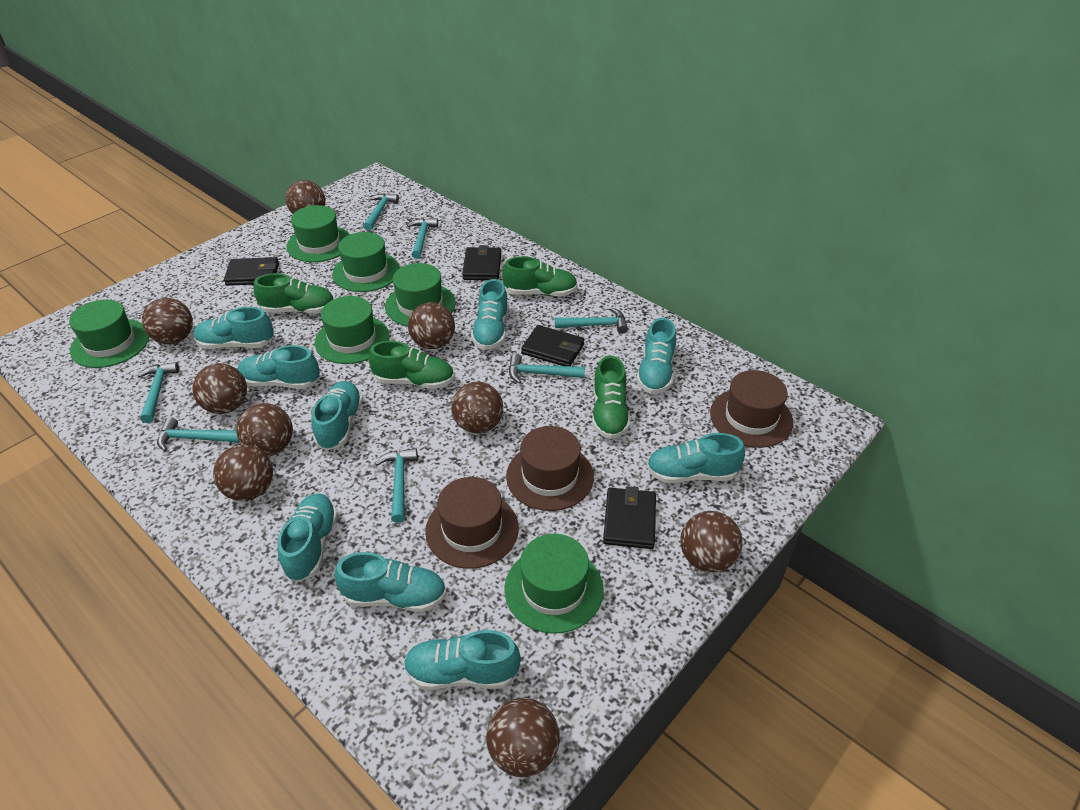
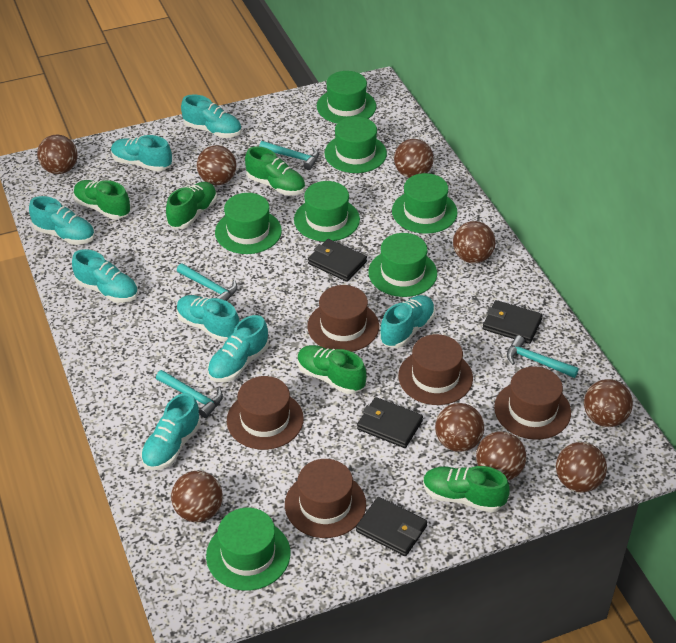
brown hat: [425,477,519,569] [506,426,594,511] [710,370,793,448] = 3 -> [227,376,304,450] [285,459,366,538] [307,285,379,352] [398,334,473,405] [494,366,571,440] = 5
green hat: [69,300,149,368] [287,205,350,262] [315,296,390,364] [332,232,400,292] [385,263,456,326] [504,534,604,634] = 6 -> [206,508,290,591] [215,193,282,254] [294,181,360,242] [317,71,376,123] [324,117,387,173] [368,233,437,297] [392,173,458,233] = 7
green shoe: [254,273,334,314] [369,341,454,389] [502,256,578,296] [592,355,630,439] = 4 -> [73,180,131,219] [166,182,217,229] [245,146,305,196] [297,345,366,394] [423,466,510,513] = 5
turquoise hammer: [137,362,179,423] [157,417,240,451] [363,193,399,231] [375,448,418,523] [407,218,438,259] [509,354,585,384] [555,308,628,334] = 7 -> [156,370,223,418] [177,263,237,301] [259,141,319,170] [507,335,579,378] = 4
turquoise shoe: [194,307,274,349] [238,345,320,389] [278,493,338,582] [312,381,363,450] [335,552,446,612] [404,630,521,690] [471,279,509,350] [636,318,676,394] [646,433,745,483] = 9 -> [29,196,95,245] [72,249,138,303] [111,135,172,171] [141,393,201,470] [176,295,240,342] [181,94,242,138] [207,315,269,382] [380,295,435,348] = 8

